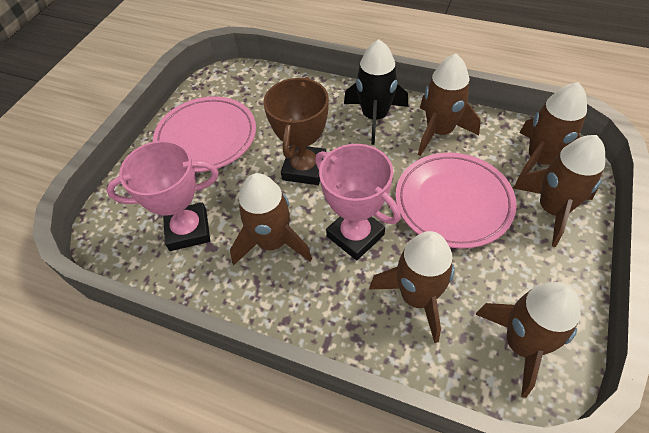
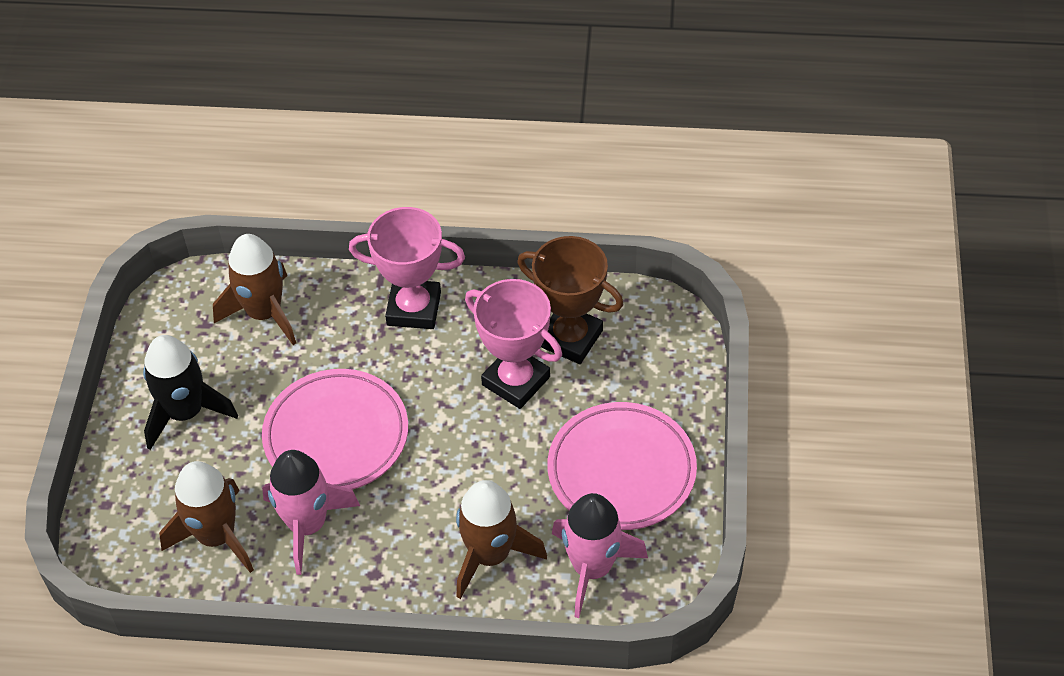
brown rocket: [230,173,312,265] [369,231,455,343] [418,53,481,156] [475,282,581,398] [513,135,605,247] [516,82,587,183] = 6 -> [159,461,254,573] [213,234,296,345] [456,480,547,599] = 3
pink rocket: none = 0 -> [262,450,360,575] [552,493,648,618] = 2

